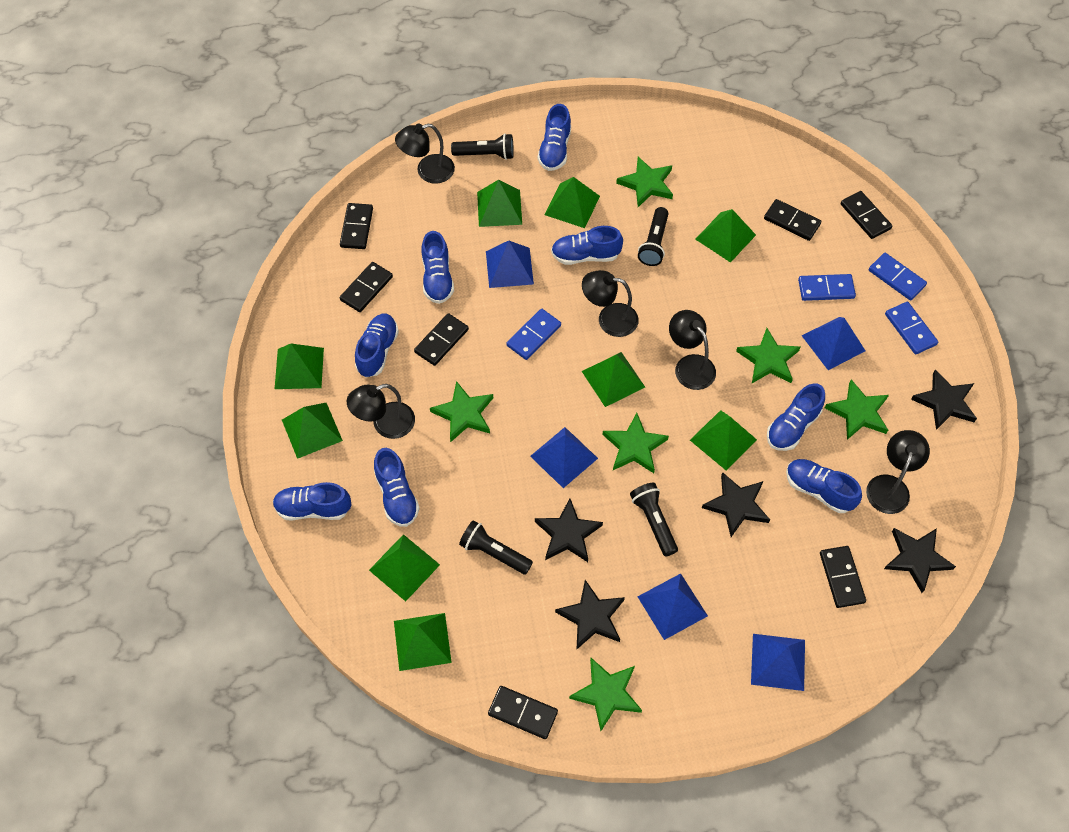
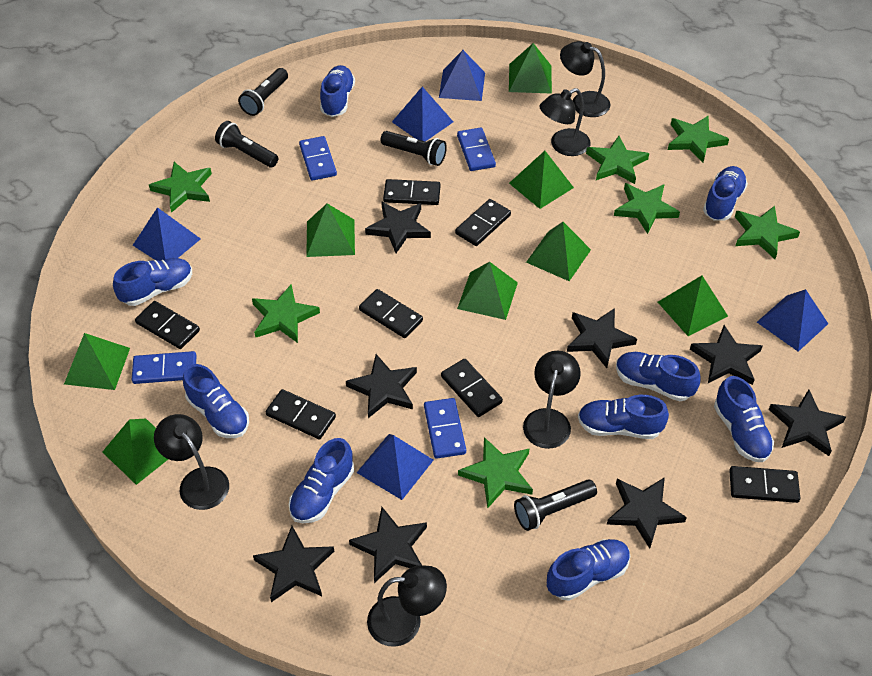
black star: [535,498,603,562] [555,580,625,650] [702,472,770,537] [884,528,956,593] [911,369,977,430] = 5 -> [253,526,334,602] [346,354,417,418] [349,507,427,583] [365,201,431,253] [567,308,637,368] [607,477,687,549] [690,325,763,385] [769,389,846,456] = 8
blue shoe: [273,482,351,521] [355,314,399,377] [374,448,420,527] [422,231,454,304] [538,104,571,171] [551,226,623,265] [767,384,825,451] [786,459,862,513] = 8 -> [113,258,192,306] [183,364,249,438] [289,438,354,523] [320,65,355,117] [547,539,630,601] [578,395,669,439] [616,352,701,401] [703,166,748,220] [714,376,774,462] = 9
green pyramid: [275,344,324,389] [282,403,343,459] [369,534,440,601] [394,613,452,671] [477,180,522,227] [545,177,600,228] [582,352,645,407] [690,410,757,470] [695,209,756,263] = 9 -> [64,333,130,390] [102,418,168,485] [306,204,355,257] [457,262,518,320] [509,43,552,94] [509,151,574,209] [526,222,591,281] [658,276,728,336] = 8
green star: [430,381,493,442] [569,658,642,731] [602,413,669,473] [616,156,673,207] [736,328,800,383] [825,380,889,440] = 6 -> [149,162,212,213] [252,284,320,343] [458,437,533,508] [586,136,649,184] [614,183,680,234] [668,115,729,162] [735,206,800,259] = 7

